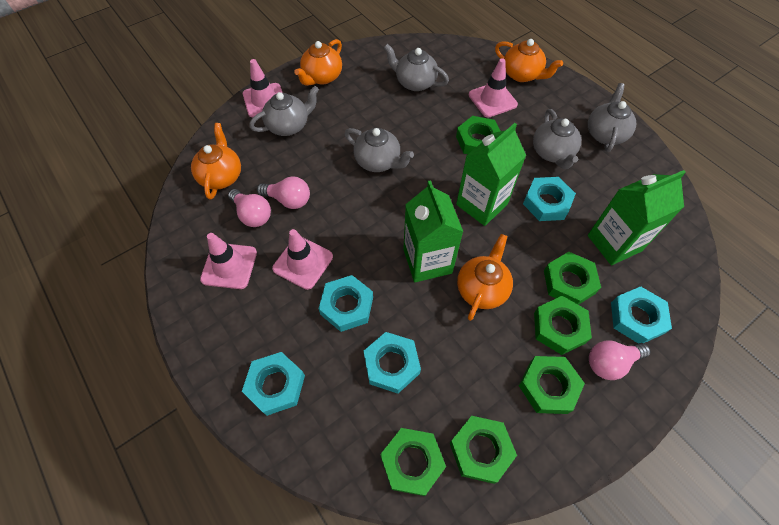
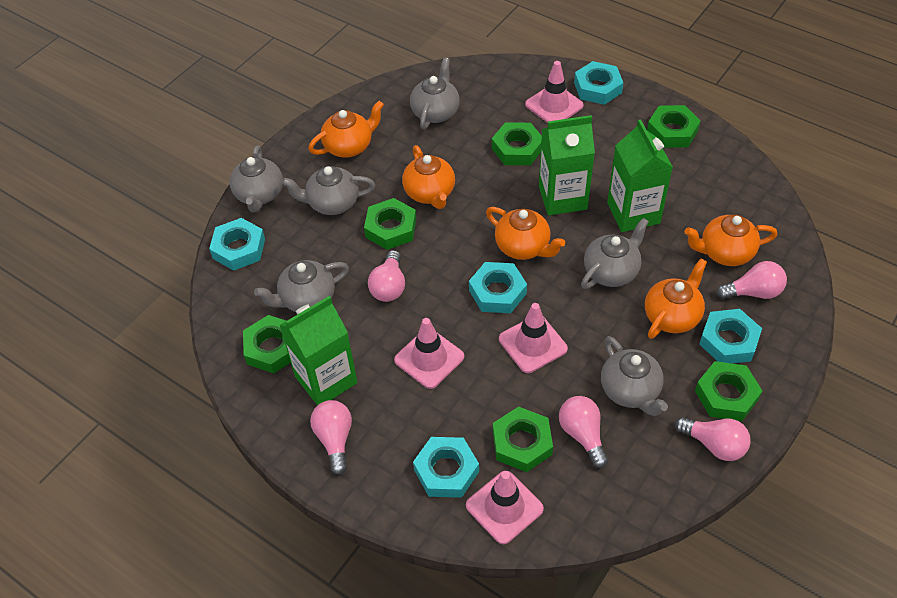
grey teapot: [249,86,319,136] [345,128,414,172] [384,44,449,91] [533,109,581,169] [588,83,636,152] = 5 -> [230,145,283,212] [254,260,349,312] [282,166,375,215] [410,57,460,129] [581,218,649,289] [601,336,668,416] = 6
orange teapot: [191,123,241,200] [295,39,342,86] [457,234,513,321] [495,39,563,82] = 4 -> [308,101,384,158] [402,145,455,209] [486,207,565,260] [645,258,707,339] [685,215,777,266] = 5
pink light bulb: [228,189,271,227] [257,176,310,209] [589,341,651,380] = 3 -> [310,400,352,475] [368,250,405,302] [559,396,608,468] [675,417,751,461] [716,261,787,299] = 5

